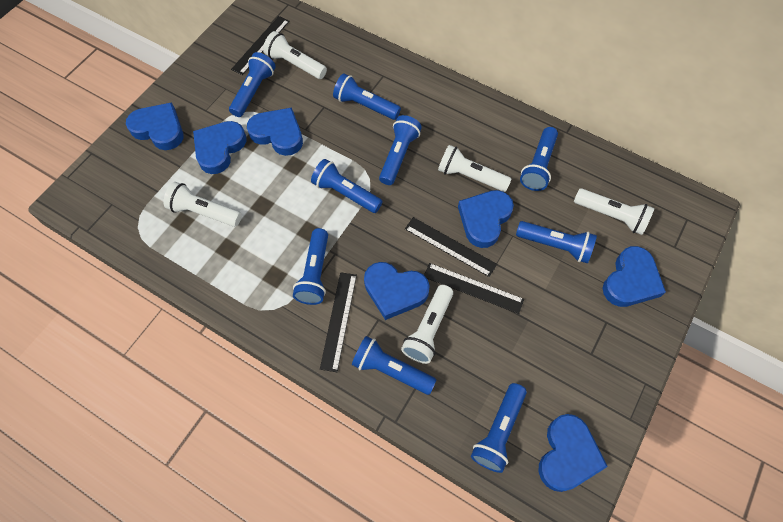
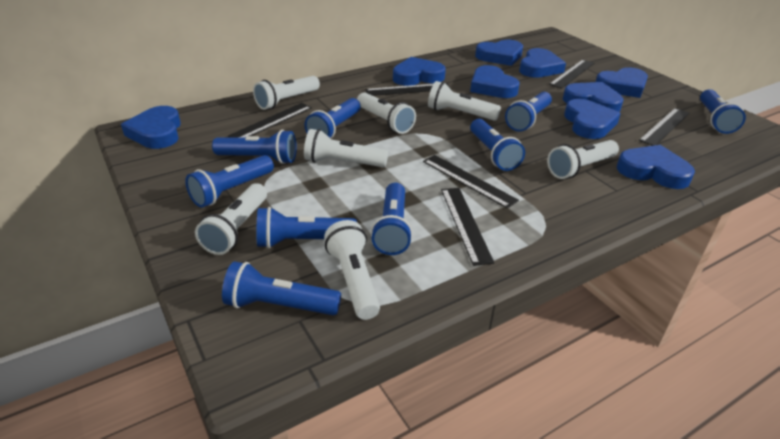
black ruler: [231,16,290,75] [320,272,357,372] [405,217,497,277] [424,263,524,314] = 4 -> [228,103,312,138] [365,83,451,96] [423,155,519,209] [441,188,494,266] [549,60,594,89] [639,108,690,146] = 6
blue heart: [126,102,183,150] [193,121,246,174] [247,108,303,156] [364,262,430,320] [458,190,514,248] [539,414,608,492] [603,246,666,307] = 7 -> [121,106,181,149] [393,57,446,86] [470,65,519,98] [475,40,523,66] [519,48,566,78] [563,82,623,112] [564,99,621,139] [596,67,648,98] [617,145,695,189] = 9
white flashlight: [163,182,242,227] [263,31,327,79] [401,285,453,364] [438,145,511,192] [574,188,654,235] = 5 -> [195,183,267,255] [253,76,320,110] [304,129,388,167] [324,220,380,320] [357,92,416,134] [428,81,501,121] [547,140,619,179] = 7

